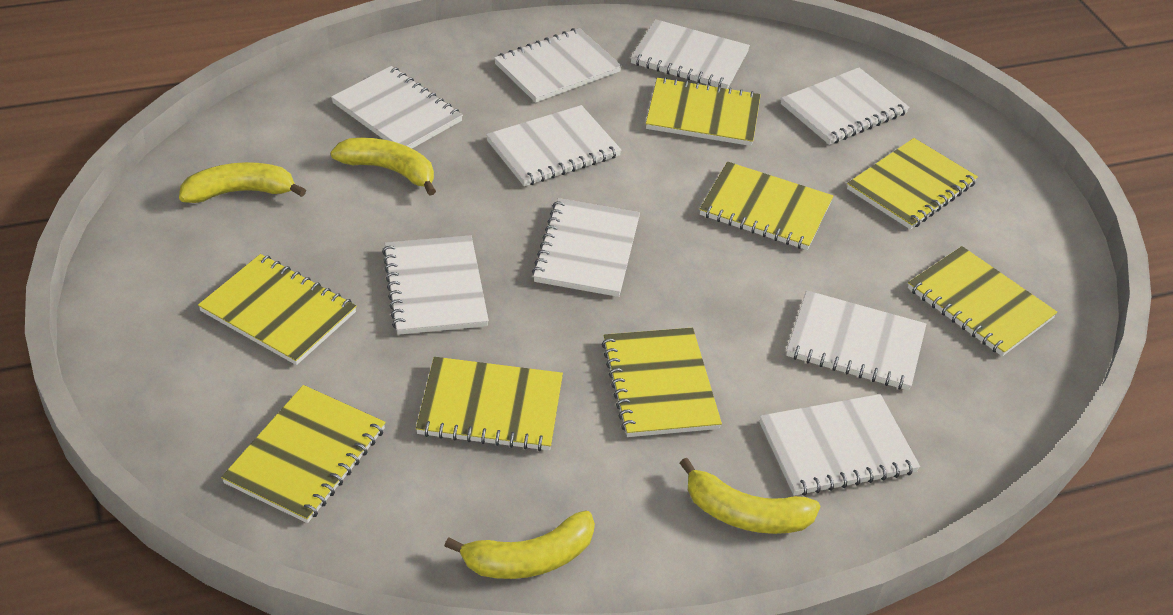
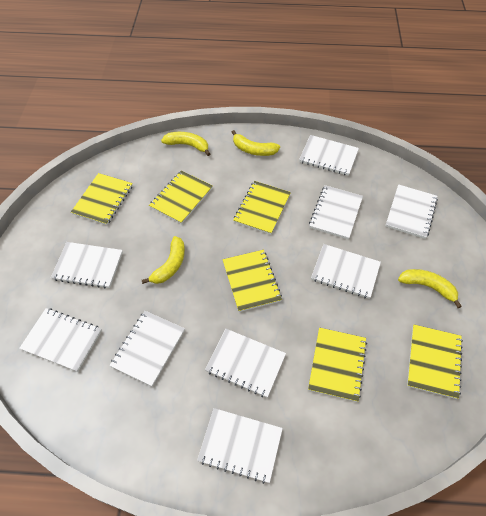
yellow notebook: [198,254,357,365] [221,385,386,523] [416,357,563,451] [602,328,722,437] [646,77,761,146] [699,162,833,250] [847,138,978,230] [908,246,1058,356] = 8 -> [71,173,133,225] [149,170,213,224] [223,250,282,312] [233,181,291,235] [308,327,367,402] [407,325,463,399] = 6

